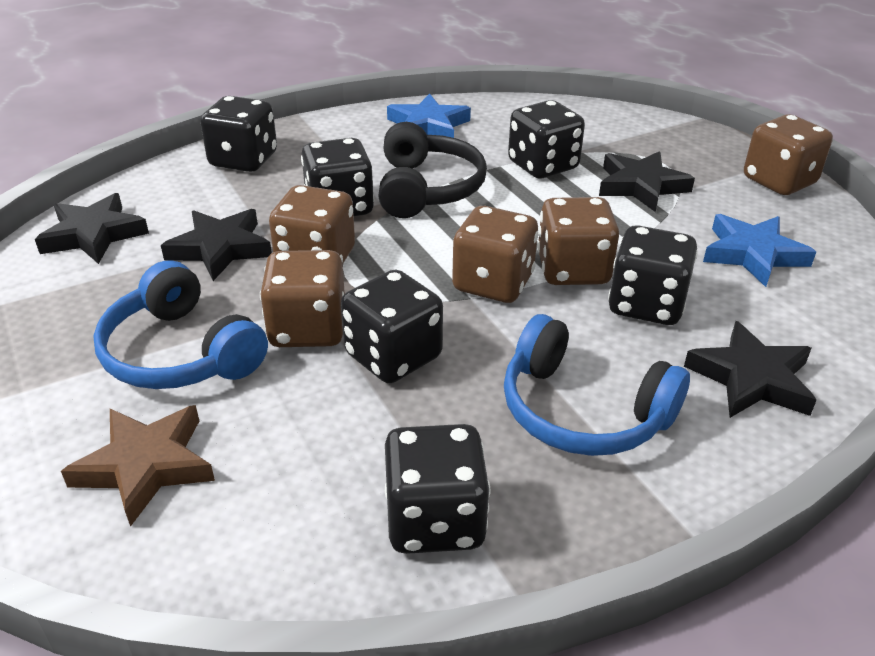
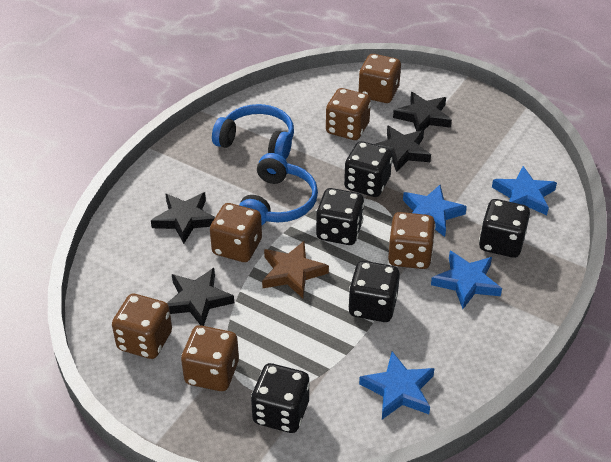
black dice: [200,96,277,172] [301,138,374,216] [341,269,443,383] [385,424,490,554] [508,100,585,178] [608,225,698,325] = 6 -> [251,363,310,433] [316,188,364,245] [344,141,392,197] [348,261,400,322] [479,199,530,258] = 5
black headphones: [378,122,487,218] = 1 -> none = 0
blue star: [387,94,471,138] [703,214,816,287] = 2 -> [359,351,435,419] [403,185,467,237] [431,251,502,309] [492,166,557,215] = 4
brown dice: [260,250,345,347] [269,185,355,265] [452,206,538,303] [537,197,619,285] [744,114,833,195] = 5 -> [112,294,172,359] [181,325,239,391] [210,203,262,262] [326,88,371,140] [358,54,401,103] [388,212,436,269] = 6

